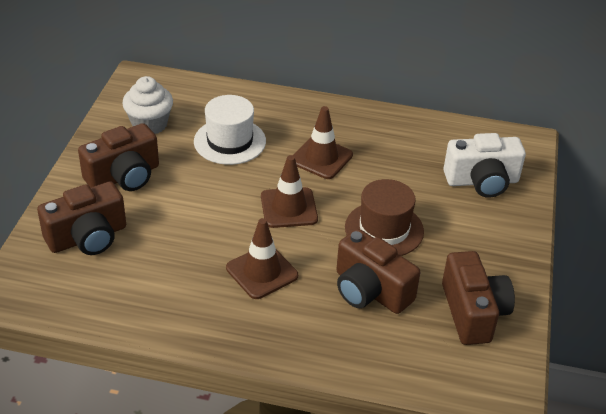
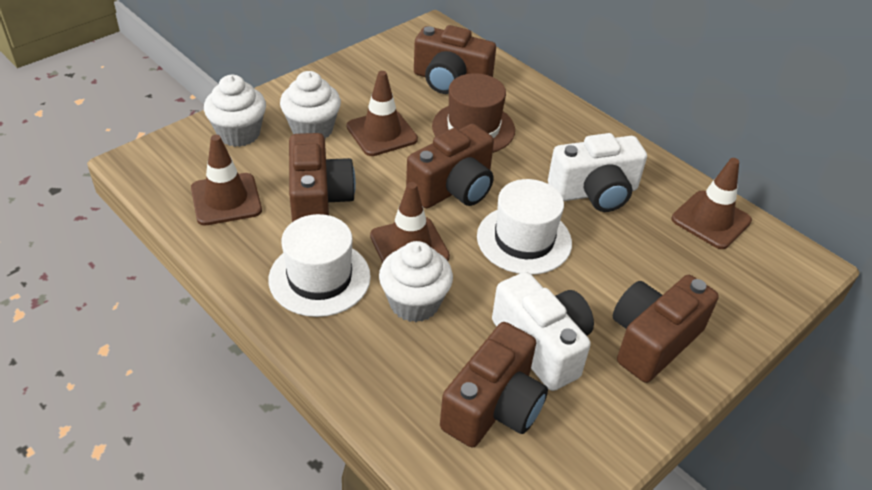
brown camera: [37,181,126,255] [78,123,159,191] [336,229,420,314] [442,251,515,345] = 4 -> [289,133,356,222] [406,124,494,208] [414,25,496,94] [440,322,548,447] [613,275,719,383] = 5
brown traffic cone: [226,218,298,299] [261,155,318,228] [293,106,353,179] = 3 -> [191,135,262,225] [347,71,418,156] [370,182,450,263] [672,158,752,249] = 4
white camera: [443,133,526,198] = 1 -> [492,272,594,391] [548,133,647,212] = 2
white cupcake: [122,76,173,134] = 1 -> [204,75,266,147] [280,71,341,139] [379,241,453,322] = 3
white hat: [194,95,266,165] = 1 -> [269,214,371,317] [477,179,572,275] = 2

